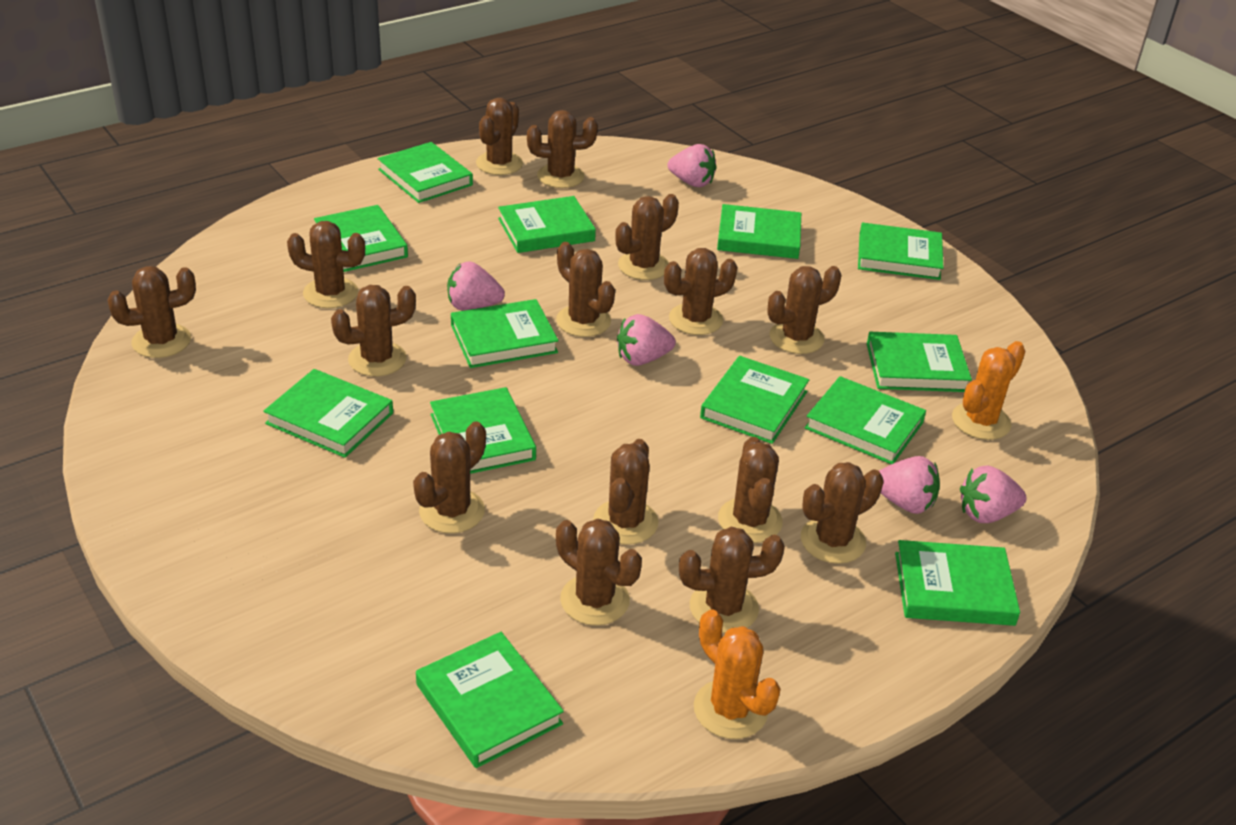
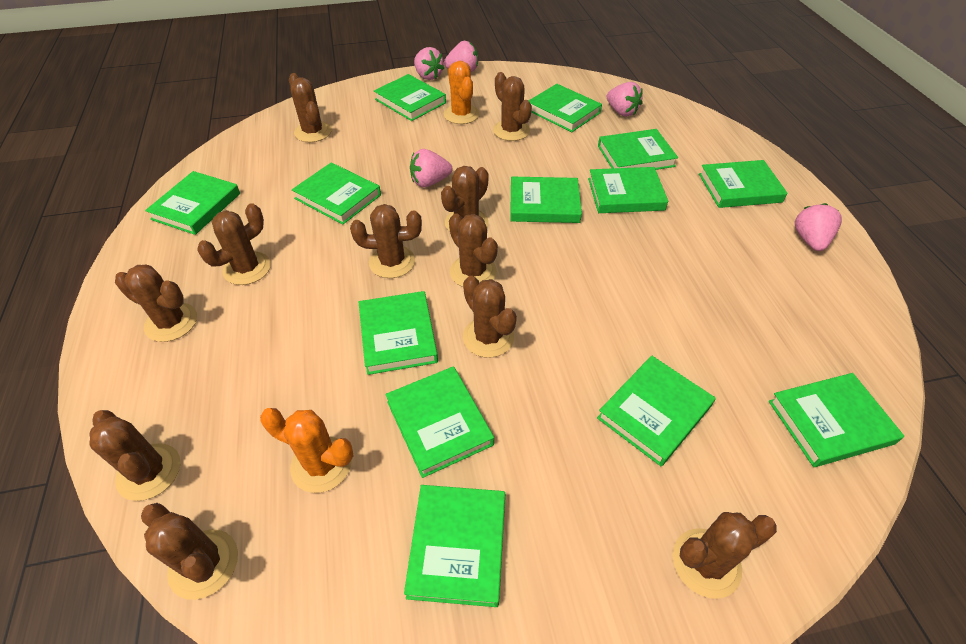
brown cactus: [107,266,196,358] [287,221,365,308] [331,285,416,376] [413,421,486,533] [476,98,523,175] [527,110,598,188] [556,242,615,337] [556,519,642,625] [593,439,658,545] [615,194,679,280] [664,248,737,335] [679,527,785,633] [718,437,783,543] [767,266,841,354] [801,462,883,564] = 15 -> [89,410,180,501] [115,265,197,342] [141,503,238,600] [197,203,271,285] [289,73,332,142] [350,204,422,278] [441,166,489,232] [449,214,498,287] [463,276,517,358] [493,72,532,141] [673,512,777,599] = 11

